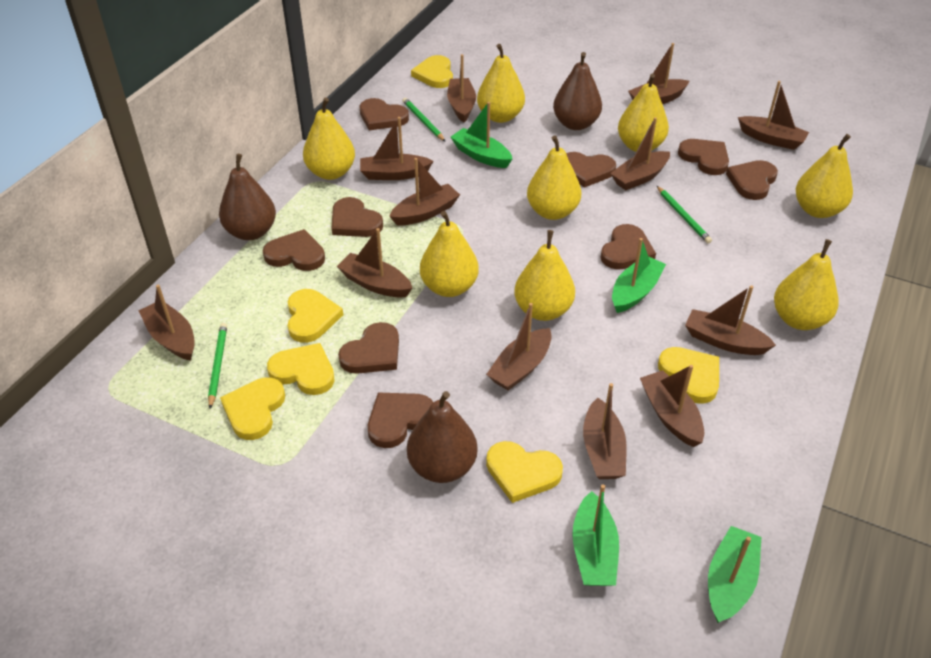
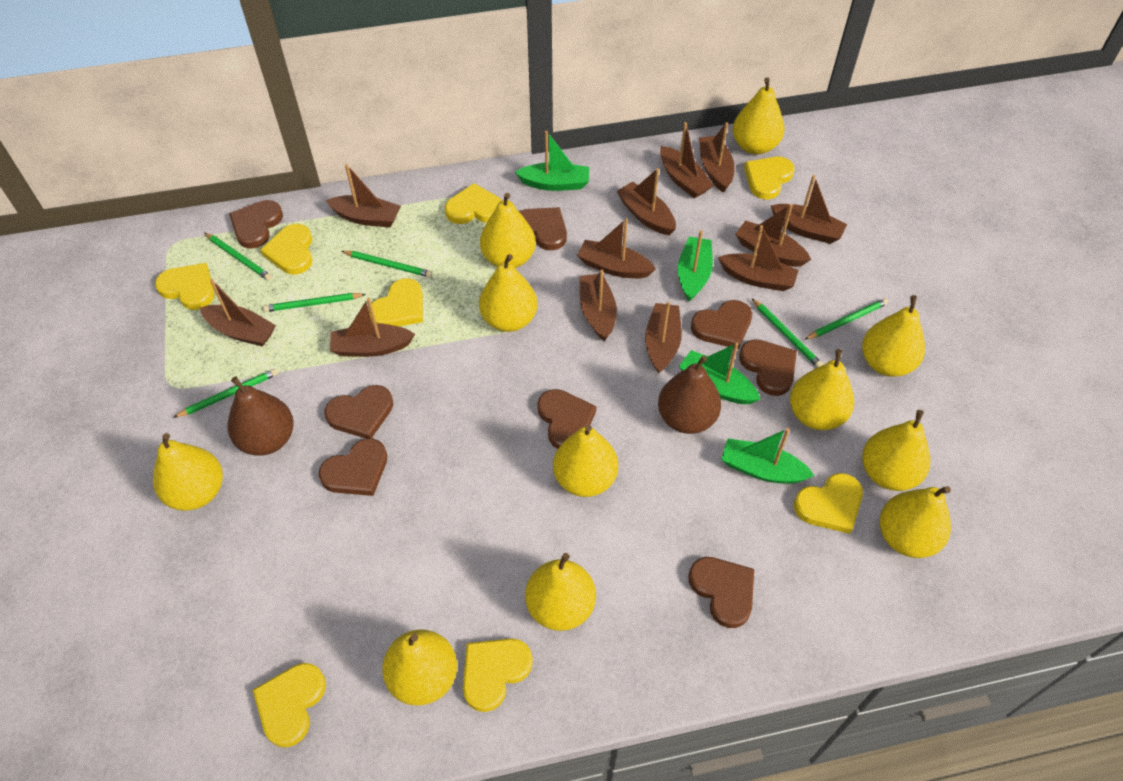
brown heart: [263,229,325,271] [332,197,383,237] [338,322,399,374] [359,98,409,130] [368,392,433,448] [566,152,616,188] [600,224,656,270] [678,139,729,175] [726,160,778,200] = 9 -> [229,200,283,249] [319,438,387,496] [324,385,393,439] [519,207,567,250] [537,389,597,449] [689,557,754,628] [691,300,752,349] [739,339,797,396] = 8
brown pear: [219,154,276,240] [407,391,478,483] [553,52,602,130] = 3 -> [227,376,294,456] [658,355,721,434] = 2
green pencil: [208,323,227,409] [402,98,445,141] [657,186,712,244] = 3 -> [173,369,278,418] [205,233,272,280] [263,293,366,312] [342,251,432,277] [751,298,823,367] [804,298,889,340] = 6
yellow heart: [220,377,285,440] [267,343,335,395] [288,289,343,343] [411,55,453,88] [486,441,563,503] [658,347,719,404] = 6 -> [155,263,215,310] [253,663,326,748] [260,224,312,275] [369,278,423,326] [445,183,502,224] [463,638,533,712] [744,157,795,199] [794,473,863,534] = 8
yellow pear: [303,98,355,180] [420,211,479,297] [477,44,525,123] [514,230,575,321] [527,135,581,220] [618,73,669,152] [774,239,839,330] [796,134,853,218] = 8 -> [153,433,223,511] [382,630,457,706] [479,254,537,332] [480,193,536,268] [525,553,596,631] [553,425,618,497] [733,77,785,155] [790,349,854,430] [862,295,925,377] [862,410,930,491] [880,486,951,558] = 11

